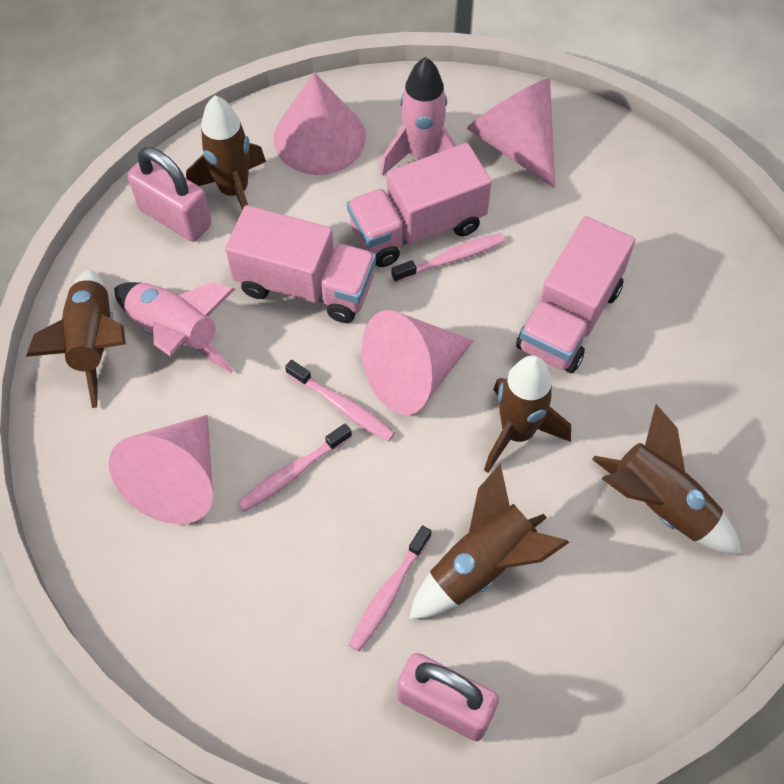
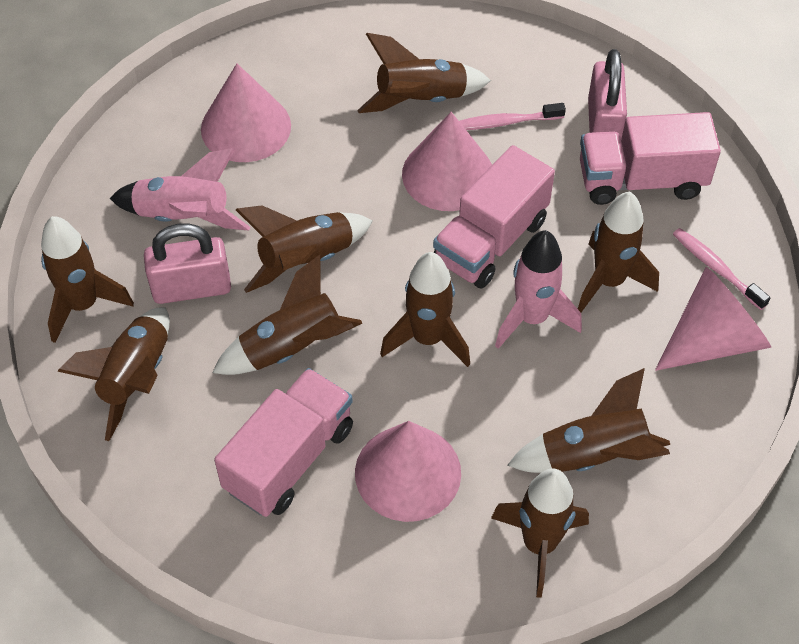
brown rocket: [26,270,126,408] [186,96,266,210] [409,464,569,619] [484,355,571,473] [592,404,742,555] = 5 -> [41,216,134,343] [57,307,170,441] [212,255,363,375] [236,205,372,293] [357,33,491,113] [380,252,470,367] [491,468,589,598] [507,368,670,473] [578,191,659,312] = 9
pink toothbrush: [238,423,352,512] [285,360,395,442] [348,525,432,652] [391,233,505,283] = 4 -> [459,103,566,130] [673,228,770,310] = 2

